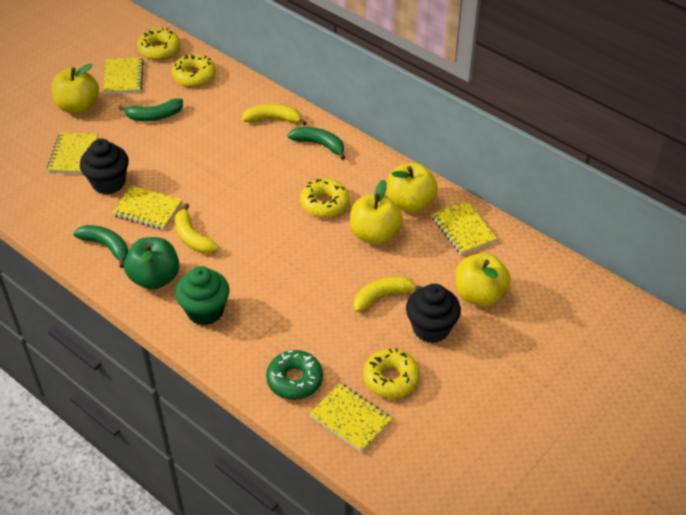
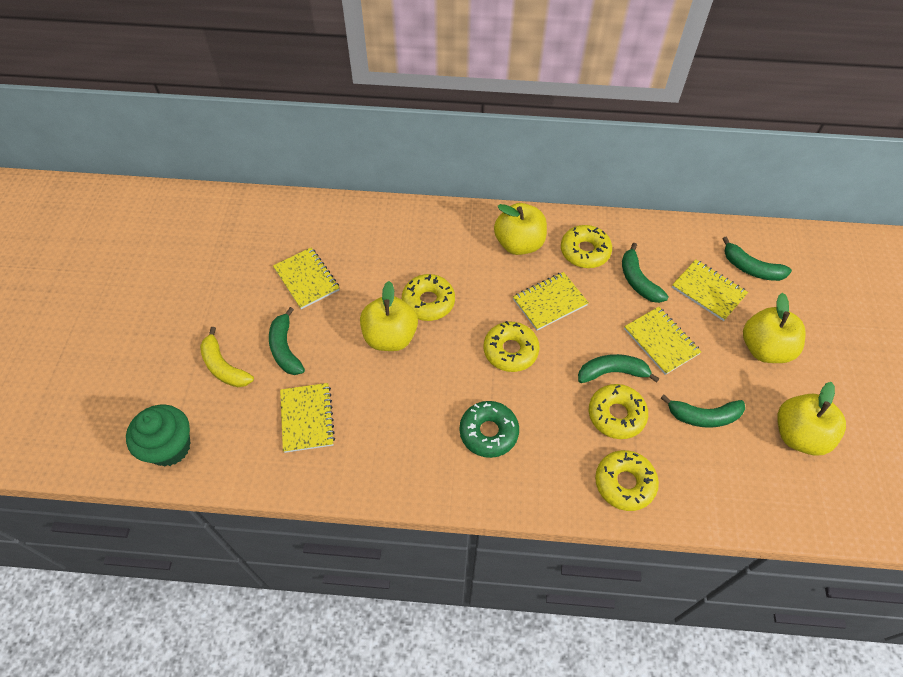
black cupcake: [80,139,129,195] [406,284,461,343] = 2 -> none = 0
green apple: [124,237,179,290] = 1 -> none = 0
green banana: [73,225,128,268] [118,99,183,121] [288,127,345,160] = 3 -> [269,307,305,375] [578,354,660,383] [622,243,669,303] [661,395,745,428] [722,236,792,281] = 5
yellow banana: [175,203,219,254] [242,104,307,126] [353,276,423,313] = 3 -> [200,327,254,387] = 1
yellow donut: [137,28,180,60] [172,54,216,87] [300,178,349,218] [363,348,420,398] = 4 -> [402,274,455,321] [484,321,540,372] [561,225,612,268] [589,384,648,439] [595,450,659,511] = 5

